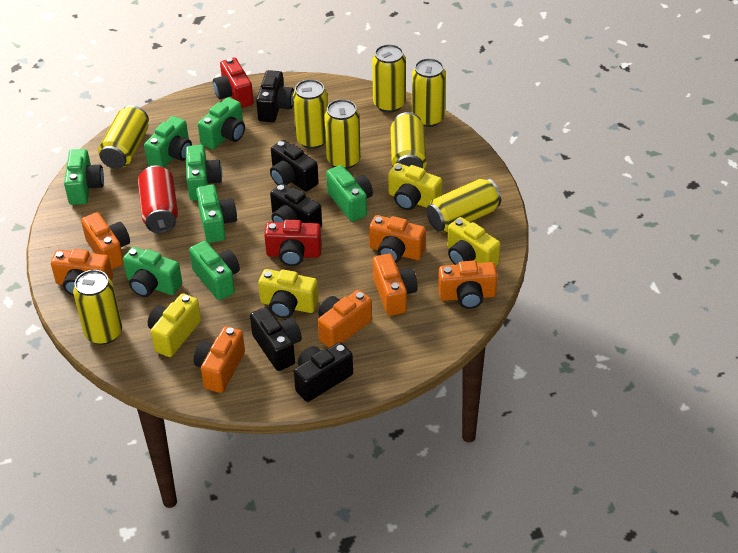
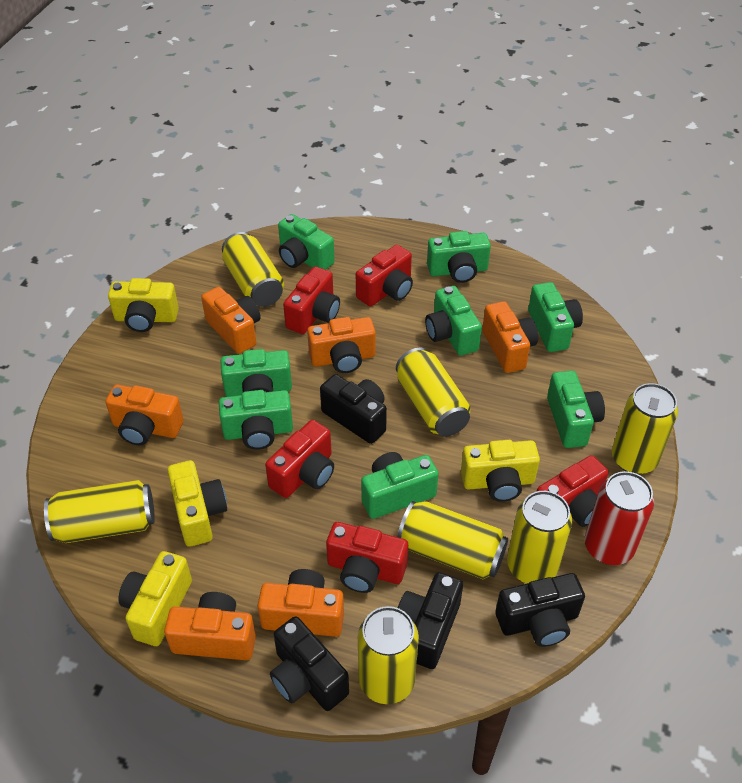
black camera: [250,307,302,371] [256,70,294,122] [270,140,319,192] [270,183,322,226] [294,342,353,402] = 5 -> [270,616,349,711] [320,374,387,444] [398,572,463,669] [495,573,585,647] = 4
orange camera: [51,249,113,296] [81,212,130,269] [194,326,245,393] [318,290,372,348] [369,215,426,263] [373,253,418,316] [438,261,497,309] = 7 -> [105,385,184,445] [164,592,256,660] [201,287,261,354] [257,569,344,637] [307,317,376,373] [482,301,538,373] = 6
red camera: [213,57,254,108] [264,220,322,266] = 2 -> [265,420,334,498] [283,266,340,334] [326,522,408,593] [356,245,413,307] [537,455,609,527] = 5
yellow can: [73,270,122,345] [98,105,149,169] [293,79,328,149] [324,99,361,169] [372,44,406,113] [391,112,426,169] [412,58,446,127] [426,178,501,233] = 8 -> [44,480,155,543] [222,232,284,307] [358,606,419,704] [396,348,471,437] [397,501,508,579] [507,491,572,583] [612,383,678,474] = 7

